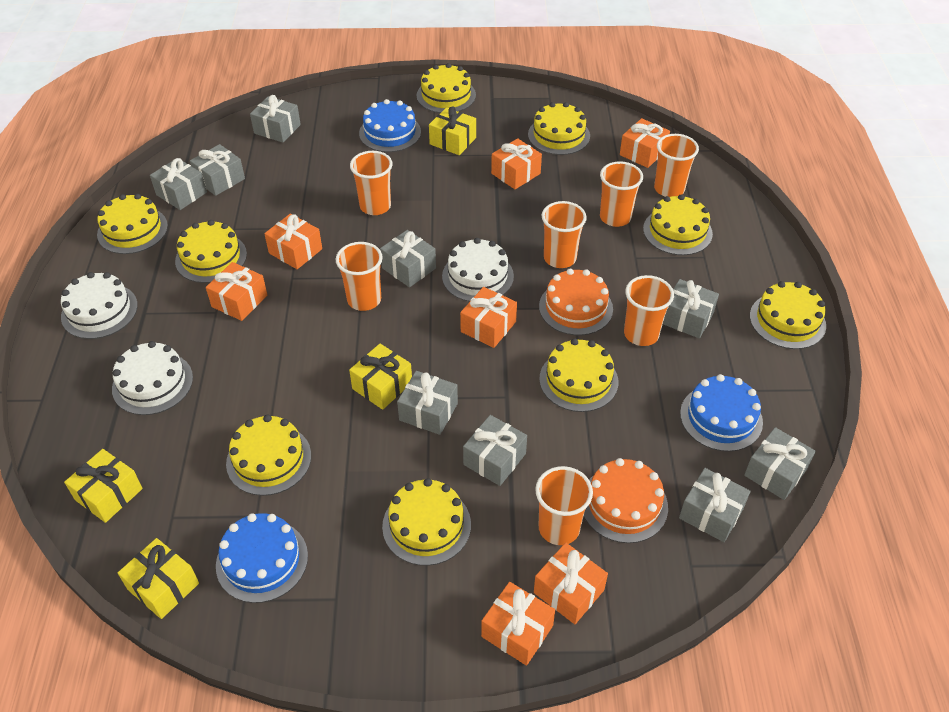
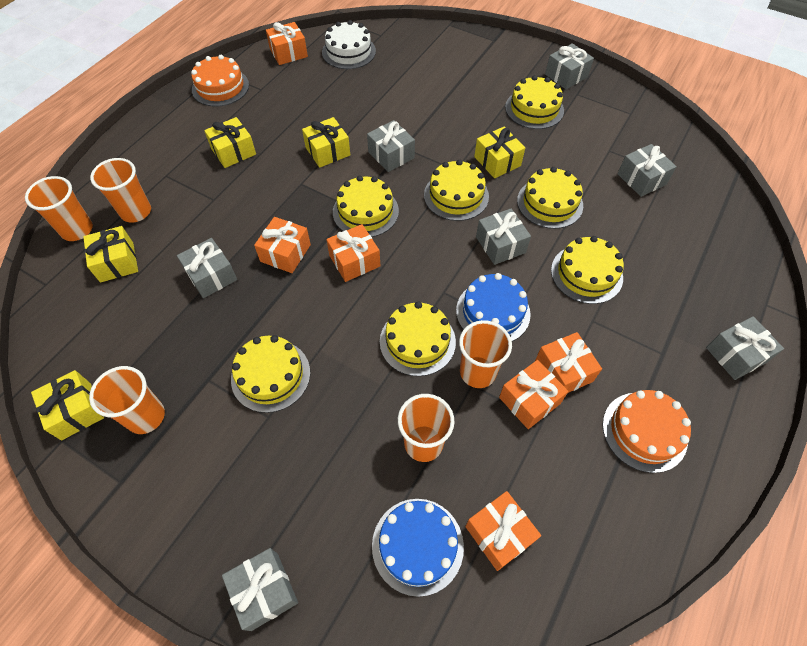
blue cake: [216,513,308,603] [359,99,421,152] [680,374,763,452] = 3 -> [372,499,464,597] [456,273,531,341] = 2
grey gift: [150,158,207,210] [190,144,245,196] [250,95,301,143] [380,230,436,287] [397,371,458,435] [463,415,527,486] [663,279,719,338] [679,468,751,542] [744,427,816,500] = 9 -> [177,238,237,298] [222,548,298,631] [367,120,415,172] [476,209,531,265] [545,43,594,89] [617,144,677,197] [706,316,784,380] = 7
orange cup: [336,242,383,311] [350,151,393,215] [535,466,593,545] [542,201,587,268] [600,161,643,227] [624,275,674,346] [654,134,699,197] = 7 -> [25,176,93,241] [89,366,165,434] [90,158,151,223] [398,394,455,462] [459,320,512,388] = 5
orange gift: [206,262,267,321] [264,213,322,269] [460,287,517,348] [481,582,555,666] [491,138,542,189] [534,543,608,624] [620,118,670,168] = 7 -> [254,217,311,273] [266,22,308,65] [326,224,380,282] [465,491,541,571] [499,360,568,429] [535,332,602,393] = 6
white cake: [61,272,138,339] [112,341,193,415] [442,238,514,302] = 3 -> [322,20,376,69] = 1
yellow cake: [97,194,168,254] [175,220,247,283] [226,415,311,496] [382,478,471,566] [417,63,476,113] [528,102,590,155] [539,338,618,412] [643,194,713,255] [750,281,826,349] = 9 -> [231,335,310,413] [333,176,399,237] [380,302,456,376] [424,160,489,221] [505,75,564,129] [517,167,583,229] [551,236,624,304] = 7
yellow gift: [64,449,143,523] [118,538,199,619] [349,344,412,410] [429,106,476,155] = 4 -> [31,370,104,440] [83,226,138,283] [204,117,256,168] [302,117,350,168] [474,127,525,178] = 5

